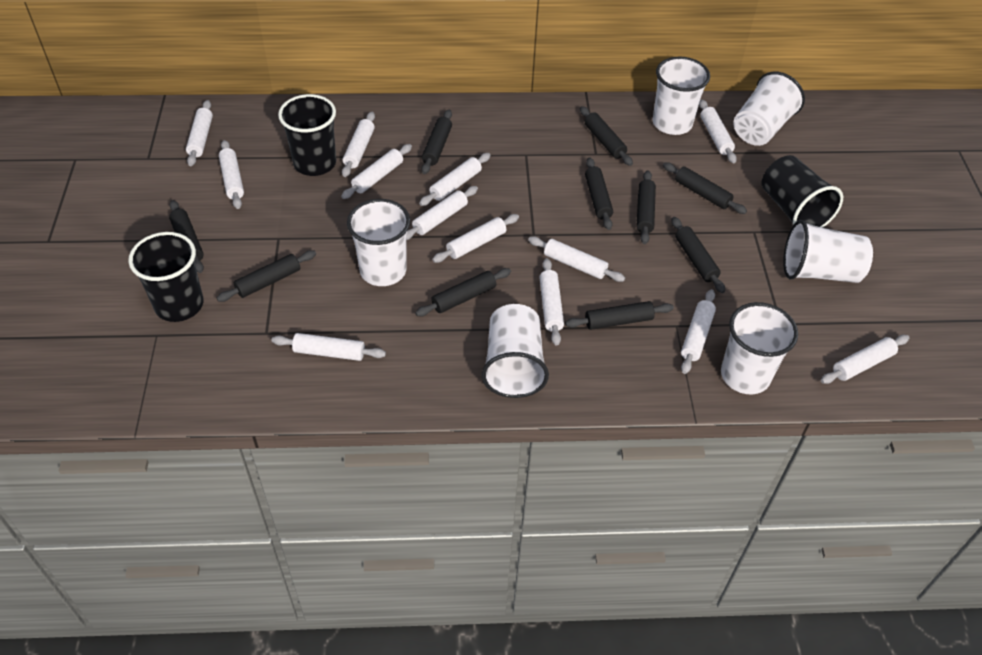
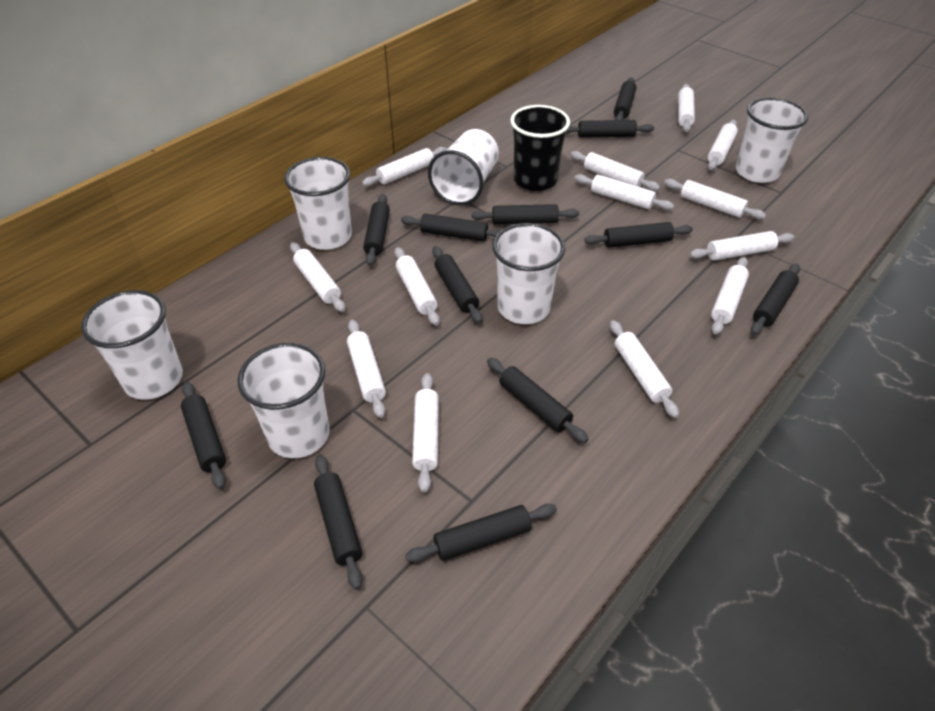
black cup: [128,232,204,322] [278,94,336,176] [762,155,843,228] = 3 -> [510,105,570,191] = 1
black rolling pin: [169,200,204,273] [217,250,316,302] [415,268,511,316] [421,109,452,174] [565,301,674,330] [580,106,633,166] [585,157,613,230] [637,170,656,244] [663,162,747,214] [672,217,725,293] = 10 -> [181,382,226,489] [314,454,363,590] [363,194,390,266] [401,214,501,241] [405,504,557,562] [432,246,482,323] [471,204,579,224] [487,358,589,443] [566,120,654,138] [584,222,693,248] [614,77,637,120] [751,264,800,335] = 12

